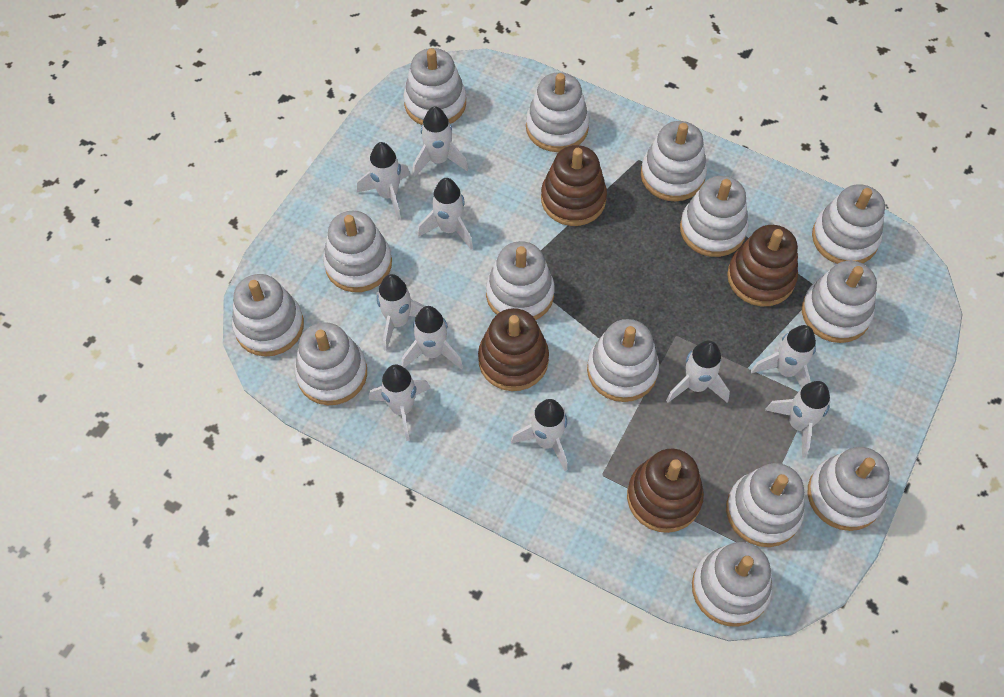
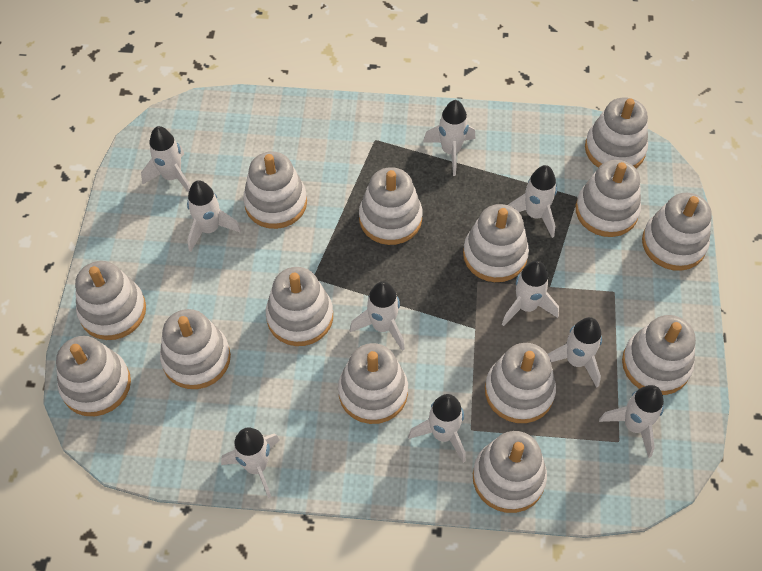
brown stacking toy: [478,308,549,391] [541,145,607,226] [627,449,704,533] [727,225,798,306] = 4 -> none = 0

